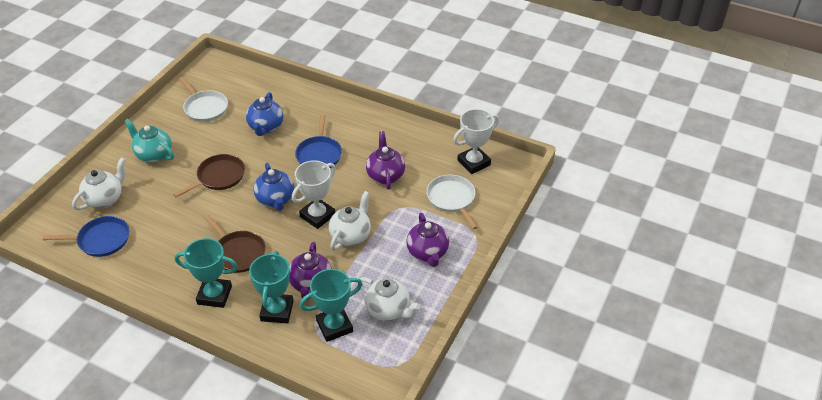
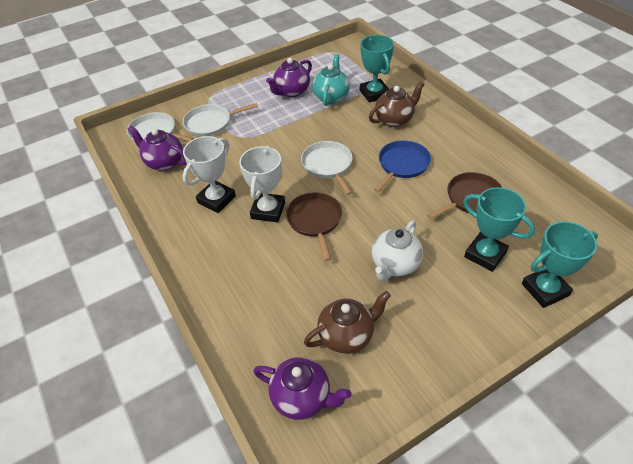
blue pan: [42,216,129,257] [295,114,342,168] = 2 -> [374,140,431,192] = 1
blue teapot: [246,92,283,136] [253,163,294,211] = 2 -> none = 0
brown teapot: none = 0 -> [304,291,391,354] [369,81,425,127] = 2
white pan: [179,77,228,122] [427,175,478,229] = 2 -> [127,112,194,142] [183,103,258,137] [301,141,352,195] = 3
white teapot: [72,157,126,210] [329,191,371,250] [359,277,421,321] = 3 -> [372,220,423,281] = 1

